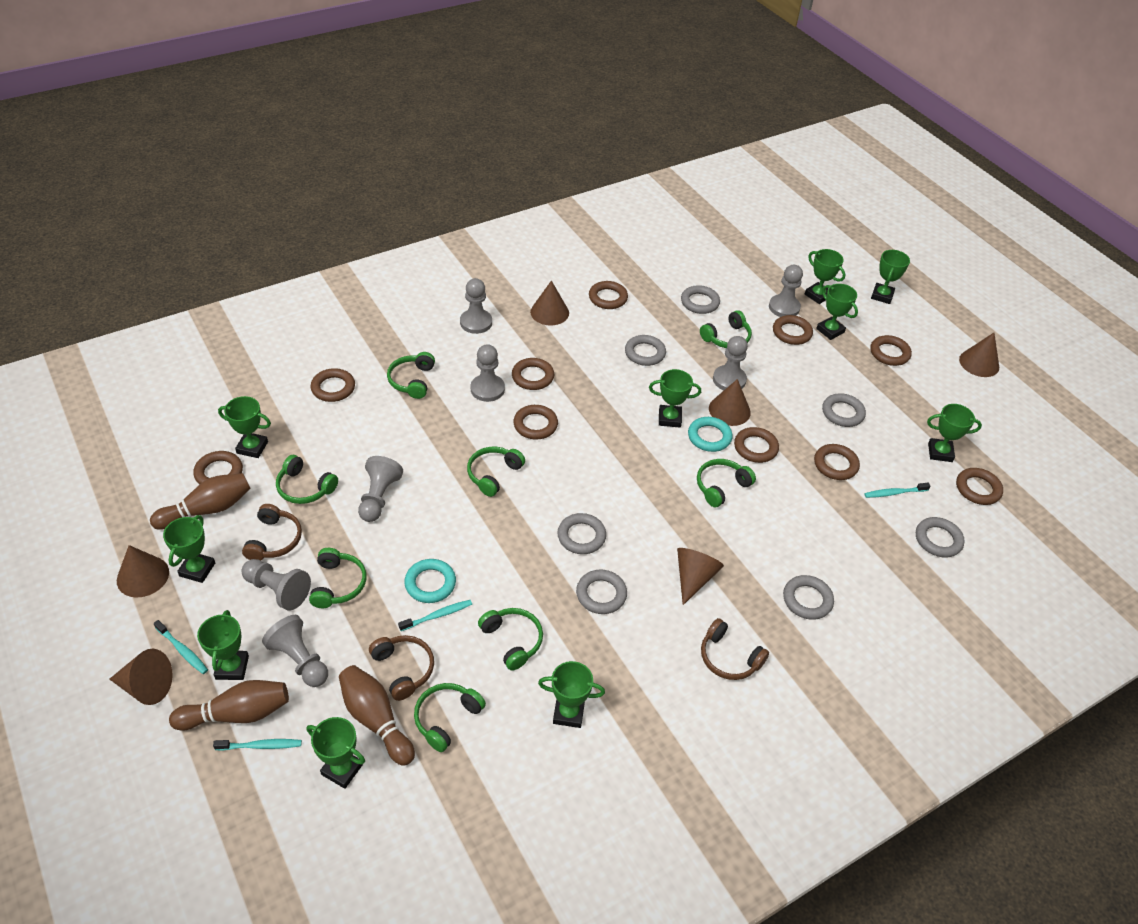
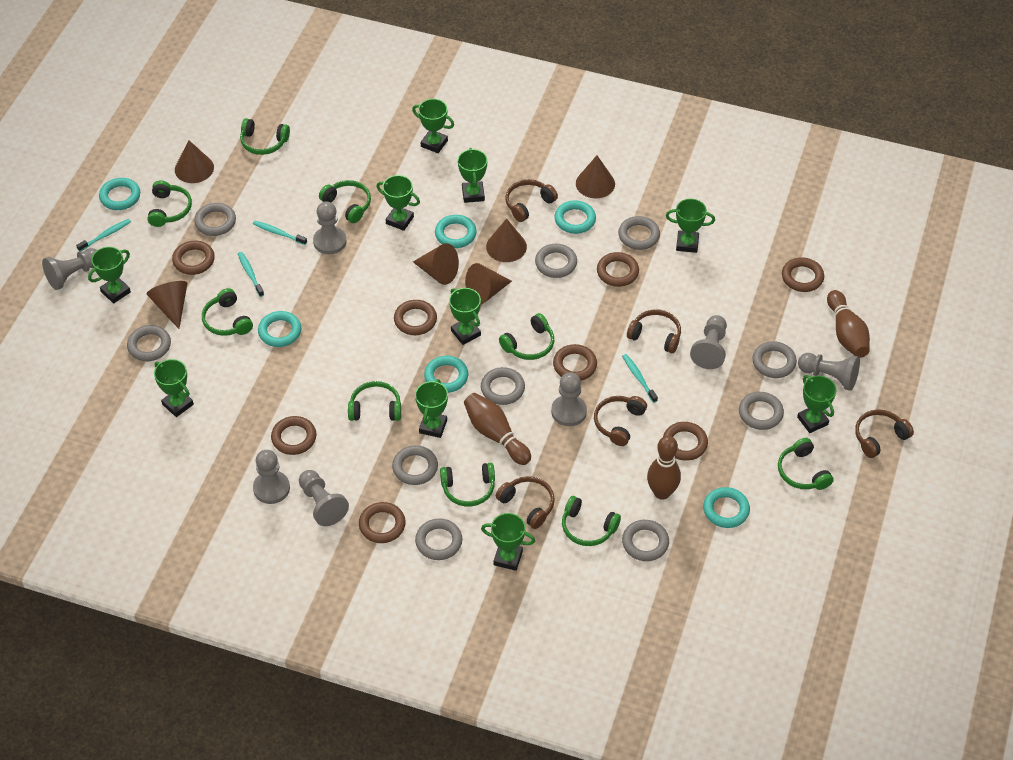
brown headphones: [242,504,302,561] [369,635,434,701] [701,618,769,680] = 3 -> [496,476,555,529] [505,179,558,222] [594,396,647,446] [627,309,681,353] [855,409,914,458] = 5
brown ring: [193,451,243,484] [310,368,355,402] [512,358,554,390] [514,405,558,439] [589,281,628,309] [734,427,779,463] [773,315,813,345] [814,444,860,480] [870,335,912,366] [956,468,1003,505] = 10 -> [172,241,215,275] [271,416,317,455] [359,502,406,543] [394,300,437,335] [553,344,597,381] [597,252,639,287] [663,422,708,461] [782,257,824,292] = 8
green headphones: [276,455,338,504] [309,548,366,608] [387,352,435,399] [414,683,486,752] [467,447,525,497] [478,608,543,671] [697,459,756,507] [700,310,752,348] = 8 -> [147,180,192,227] [202,288,253,336] [240,118,290,155] [319,180,371,223] [348,381,401,421] [440,463,495,507] [499,313,554,360] [562,496,621,546] [778,438,834,490] = 9
grey ring: [557,513,606,554] [576,570,627,614] [625,335,666,366] [681,285,720,314] [783,575,834,620] [822,393,866,427] [916,517,965,557] = 7 -> [127,325,171,361] [194,203,236,236] [392,445,438,485] [415,518,462,560] [481,367,525,405] [535,244,577,278] [618,216,660,250] [622,520,669,561] [739,392,784,430] [753,341,797,378] = 10
turquoise ring: [404,559,456,603] [688,417,733,452] = 2 -> [99,178,140,210] [258,311,301,347] [424,356,468,393] [435,215,477,248] [555,201,596,234] [703,487,750,528] = 6

